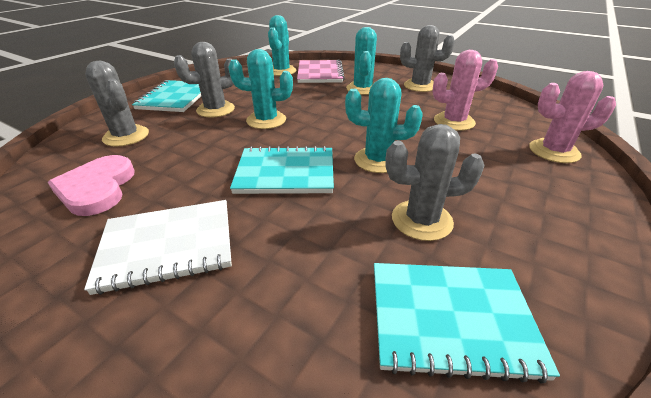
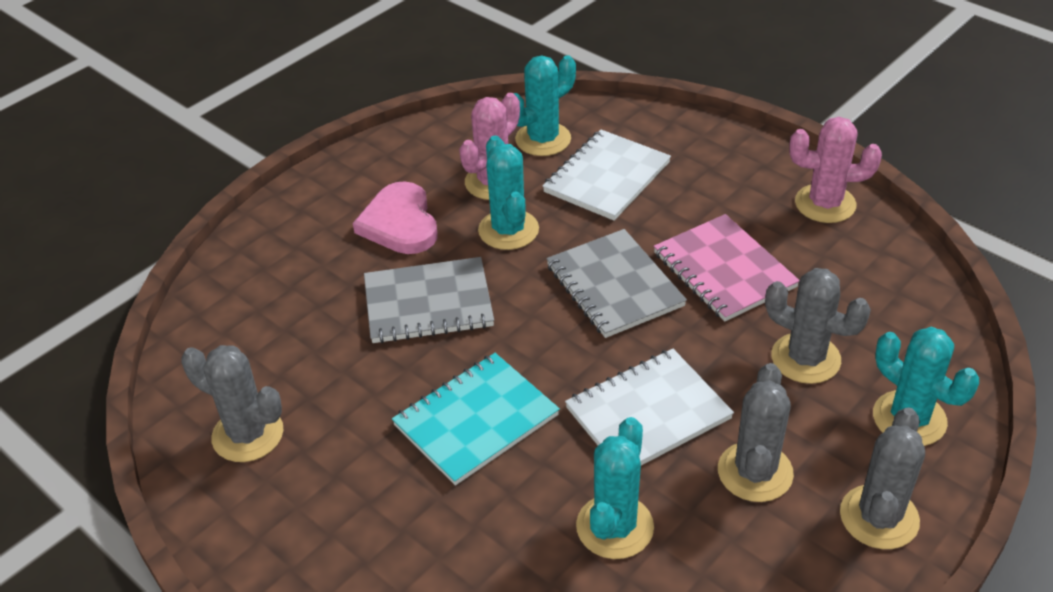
grey notebook: none = 0 -> [364,257,494,344] [546,229,687,338] = 2
turquoise notebook: [132,80,201,112] [230,146,334,194] [374,263,560,384] = 3 -> [392,353,560,486] = 1
white notebook: [84,200,232,295] = 1 -> [543,130,671,221] [565,349,734,465] = 2

